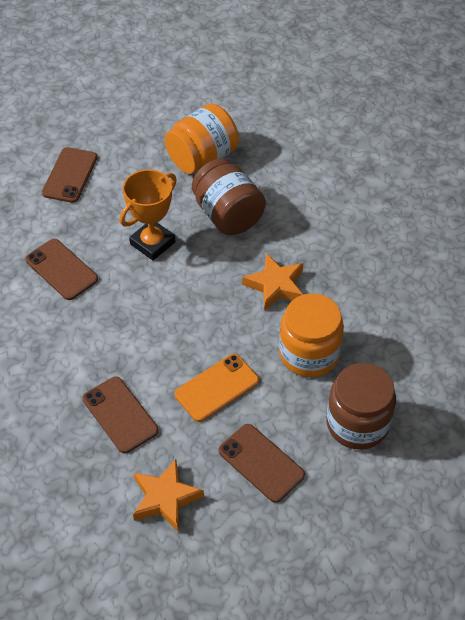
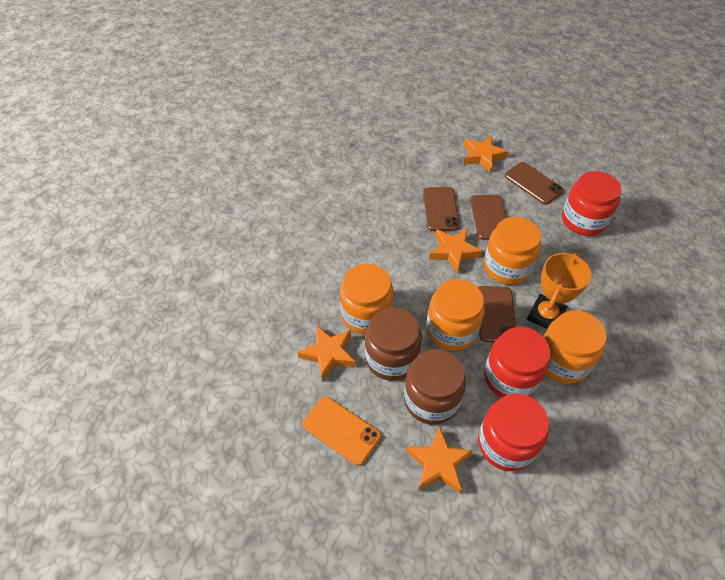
orange jar: [165,104,239,174] [279,293,344,377] = 2 -> [340,264,394,334] [426,279,485,351] [484,217,541,285] [543,310,607,384] = 4
orange star: [133,459,204,532] [242,253,303,310] = 2 -> [297,325,356,381] [406,426,473,493] [429,228,482,274] [463,136,508,173] = 4
red jar: none = 0 -> [478,394,549,471] [484,327,550,398] [562,171,622,236] = 3

